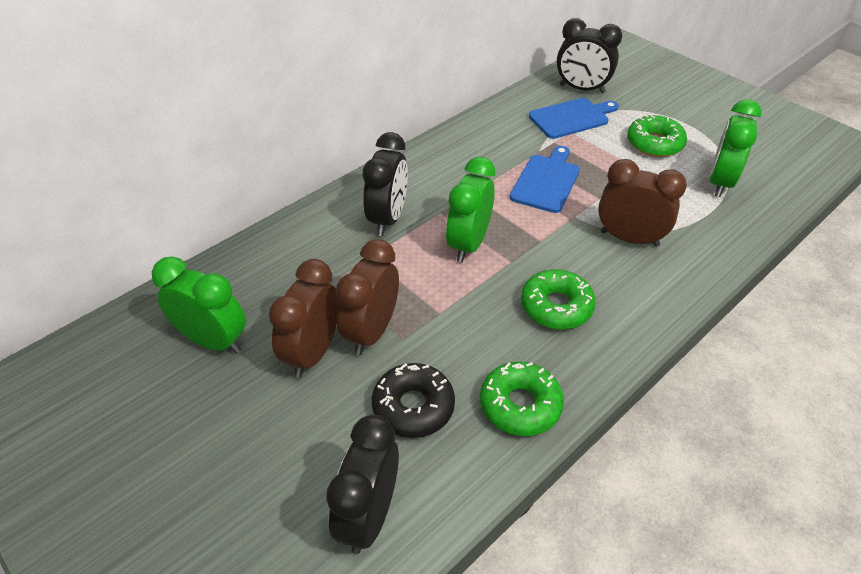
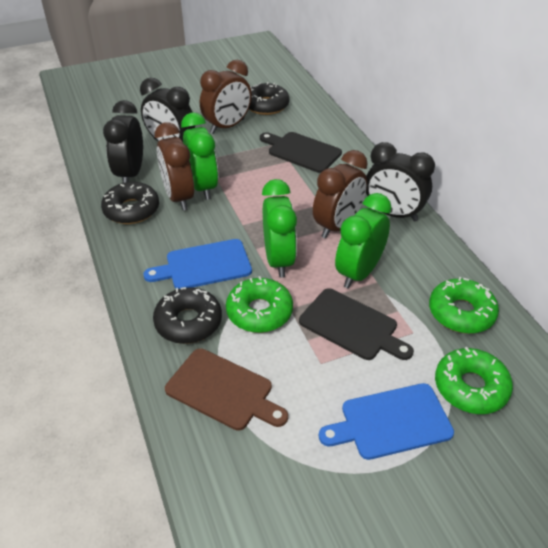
black cutting board: none = 0 -> [260,132,342,173] [299,288,414,360] = 2
black donut: [372,363,455,438] = 1 -> [101,182,159,224] [153,287,222,344] [249,82,289,115] = 3
brown cutting board: none = 0 -> [165,348,288,431] = 1

